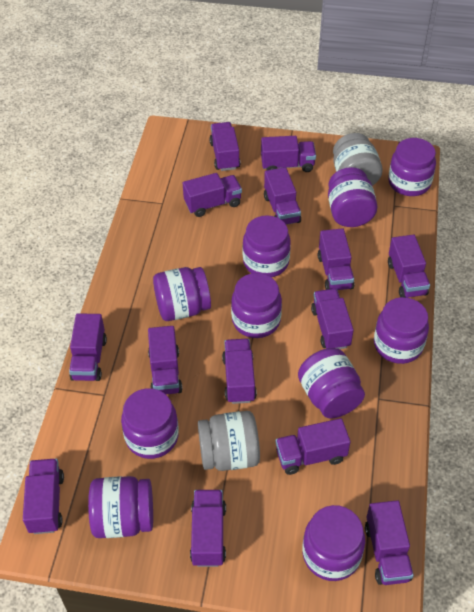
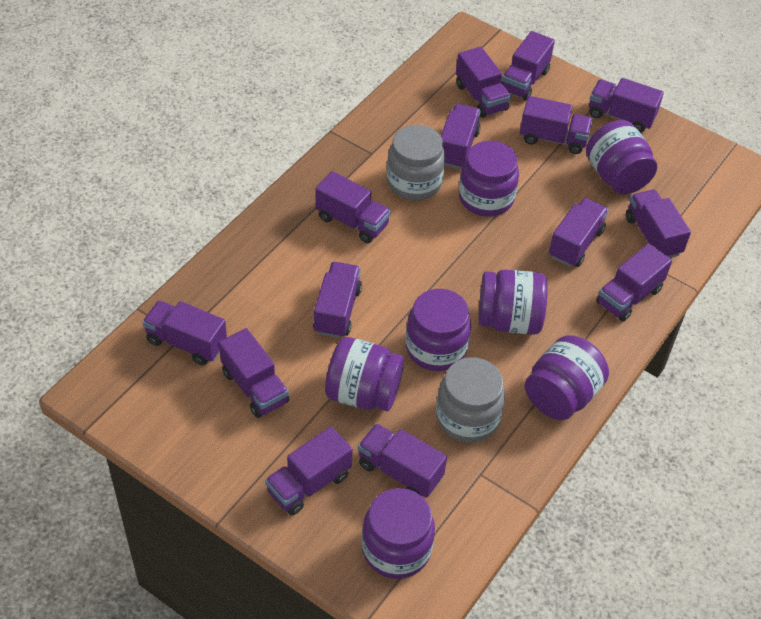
purple jar: [88,476,153,538] [121,388,179,459] [153,267,211,321] [231,273,282,338] [243,215,291,277] [298,348,365,418] [303,505,365,581] [328,167,377,227] [374,297,429,364] [388,138,436,196] = 10 -> [325,337,404,411] [362,488,435,579] [406,289,471,371] [459,141,519,217] [478,270,548,335] [525,335,609,420] [586,120,657,194] = 7

